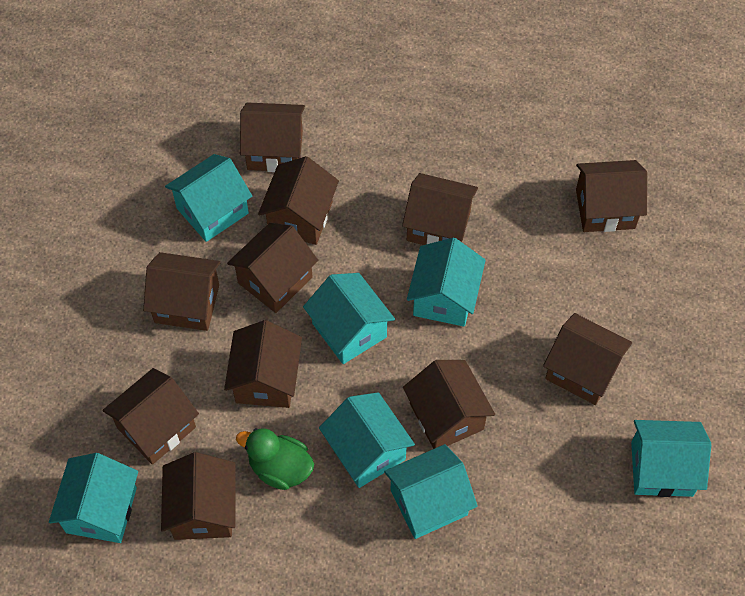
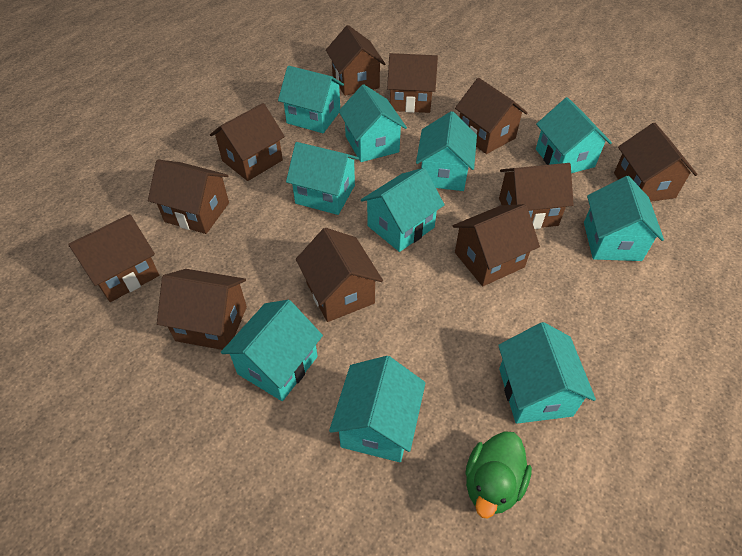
turquoise house: [49,453,138,543] [165,154,252,242] [303,273,395,364] [319,392,415,488] [384,444,478,539] [407,238,486,327] [631,420,711,497] = 7 -> [221,300,323,401] [278,66,344,133] [286,142,359,215] [329,356,426,462] [339,84,407,162] [361,168,445,252] [416,111,477,191] [498,322,596,424] [536,97,612,173] [584,176,664,261] = 10

